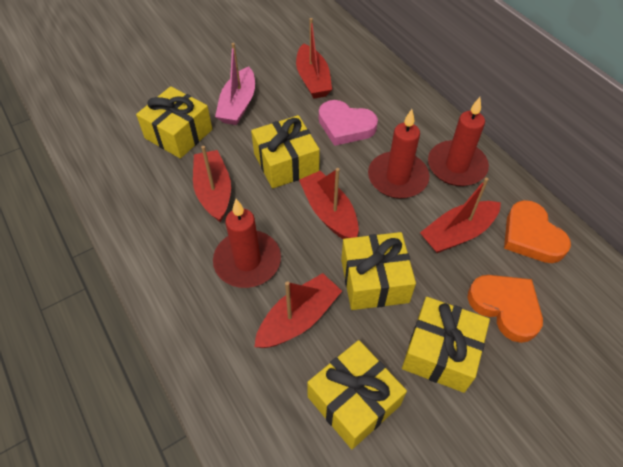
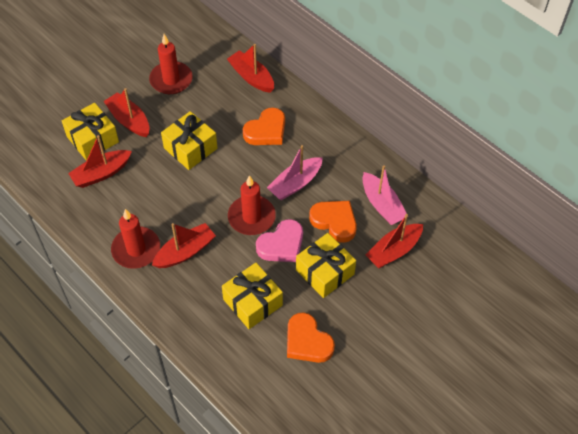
orange heart: [467,275,543,343] [504,200,571,263] = 2 -> [243,107,285,145] [287,312,335,363] [309,201,357,243] = 3
pink boat: [215,43,255,125] = 1 -> [267,145,322,200] [362,165,407,225] = 2
yellow gift: [136,86,212,159] [251,115,320,188] [307,340,407,449] [341,232,416,310] [402,297,490,393] = 5 -> [62,103,119,161] [161,111,217,170] [222,263,283,329] [296,233,356,298] = 4

